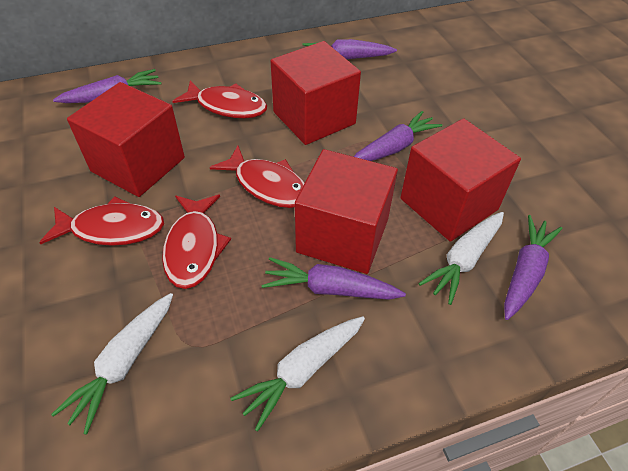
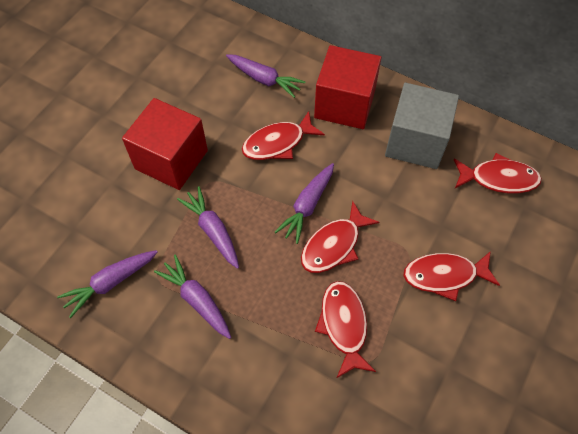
grey cube: none = 0 -> [385,83,459,169] = 1
red cube: [67,82,185,197] [271,41,361,145] [295,149,398,274] [400,118,521,242] = 4 -> [122,98,208,190] [314,45,381,129] = 2
red fish: [39,196,164,246] [162,195,231,289] [172,80,267,118] [210,145,304,208] = 4 -> [242,111,325,160] [301,201,379,273] [315,281,376,378] [404,251,500,301] [454,153,542,193] = 5
white carrot: [51,293,173,434] [230,316,365,432] [418,212,504,305] = 3 -> none = 0

